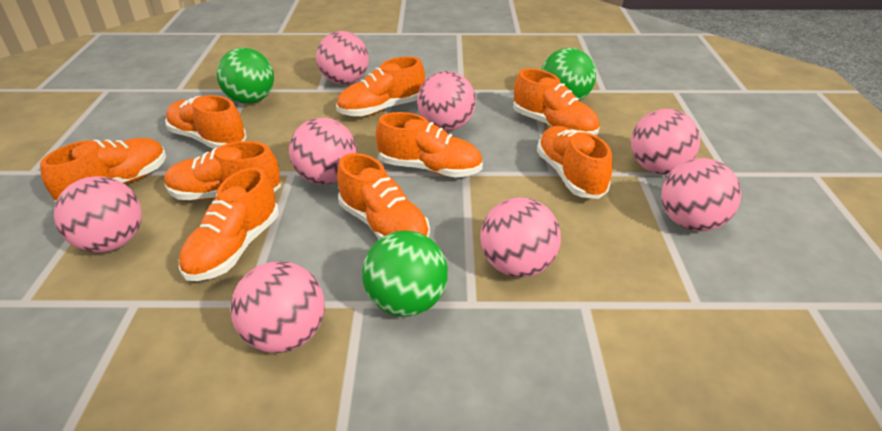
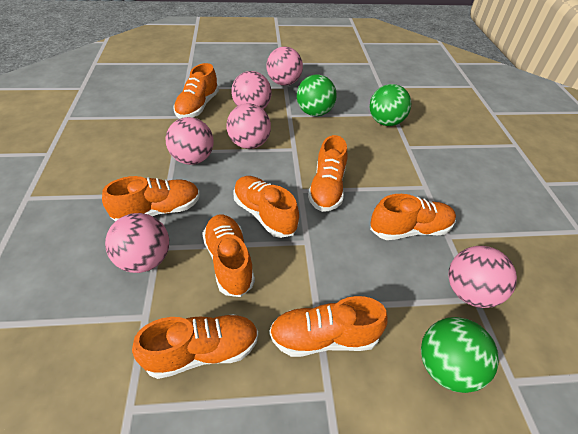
orange shoe: [40,138,166,203] [164,141,281,200] [165,95,247,149] [179,167,279,281] [336,57,425,117] [337,153,430,239] [376,112,483,177] [513,69,600,136] [537,126,613,199] = 9 -> [102,176,200,222] [132,314,258,379] [173,63,219,118] [202,214,255,297] [233,176,299,238] [269,296,387,357] [308,135,347,212] [370,194,456,240] = 8
pink ball: [54,176,142,253] [230,261,325,353] [289,118,357,185] [316,31,369,85] [417,71,476,131] [480,197,561,277] [631,109,700,174] [661,158,741,231] = 8 -> [105,213,169,273] [166,117,214,165] [226,103,271,149] [231,71,272,109] [266,46,303,86] [449,246,517,308] = 6

